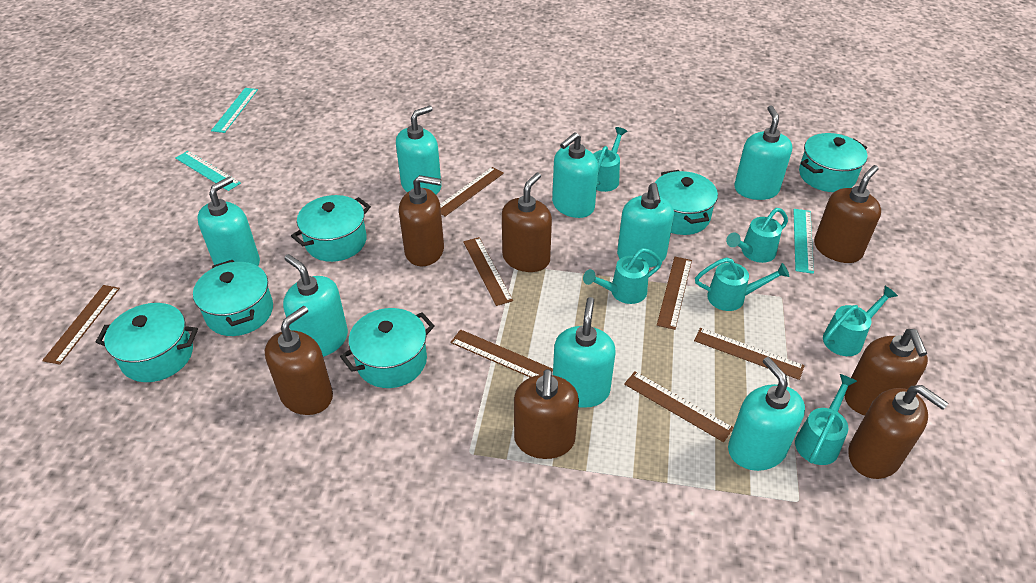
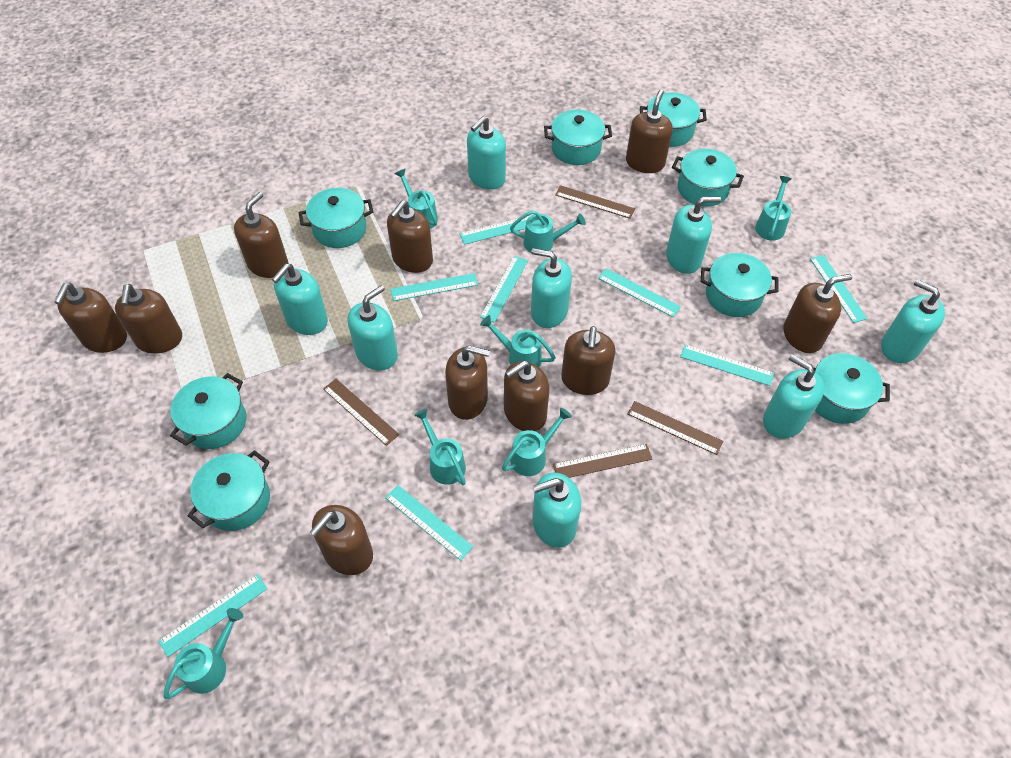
brown ruler: [42,285,120,365] [440,167,504,216] [450,329,553,377] [463,237,513,306] [624,371,734,442] [657,257,692,330] [694,328,805,380] = 7 -> [323,379,399,446] [553,444,652,478] [555,185,635,219] [628,401,723,455] = 4
brown soap dispenser: [265,306,333,415] [399,175,444,266] [502,173,552,272] [514,369,579,459] [814,165,881,263] [845,329,928,415] [848,385,948,479] = 7 -> [54,283,127,353] [115,284,182,354] [234,192,288,278] [310,505,373,575] [387,200,433,273] [445,345,490,420] [504,361,550,431] [561,326,615,395] [626,90,673,173] [783,274,852,353] = 10
turquoise pot: [96,303,198,382] [193,260,273,336] [291,195,371,262] [340,308,435,388] [655,170,718,235] [799,133,867,192] = 6 -> [170,373,246,449] [188,450,270,531] [299,188,373,248] [544,110,612,165] [640,92,707,147] [672,149,744,207] [701,253,779,317] [813,353,890,424] = 8
turquoise ruler: [176,151,241,191] [211,88,258,133] [793,209,814,274] = 3 -> [158,574,267,657] [385,485,473,561] [391,273,478,301] [460,215,531,245] [480,256,528,323] [598,268,681,317] [680,344,774,386] [810,255,868,323] = 8
turquoise watering can: [583,248,662,304] [594,127,627,192] [695,257,789,311] [726,208,788,263] [795,374,857,465] [823,286,898,356] = 6 -> [163,608,243,699] [395,168,438,229] [414,409,466,486] [480,315,556,367] [502,408,572,476] [510,210,586,252] [755,176,792,240] = 7

